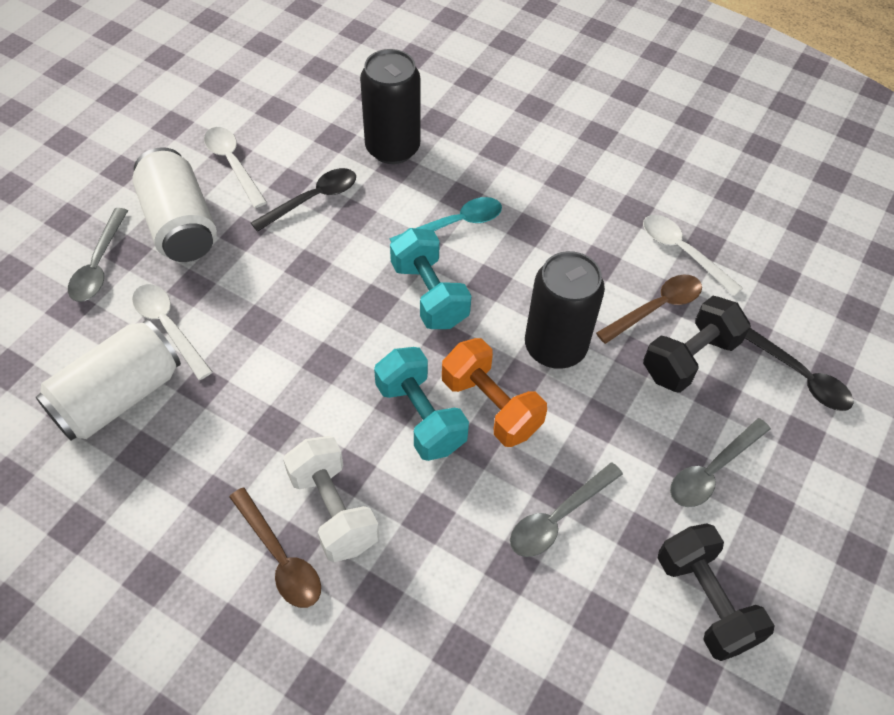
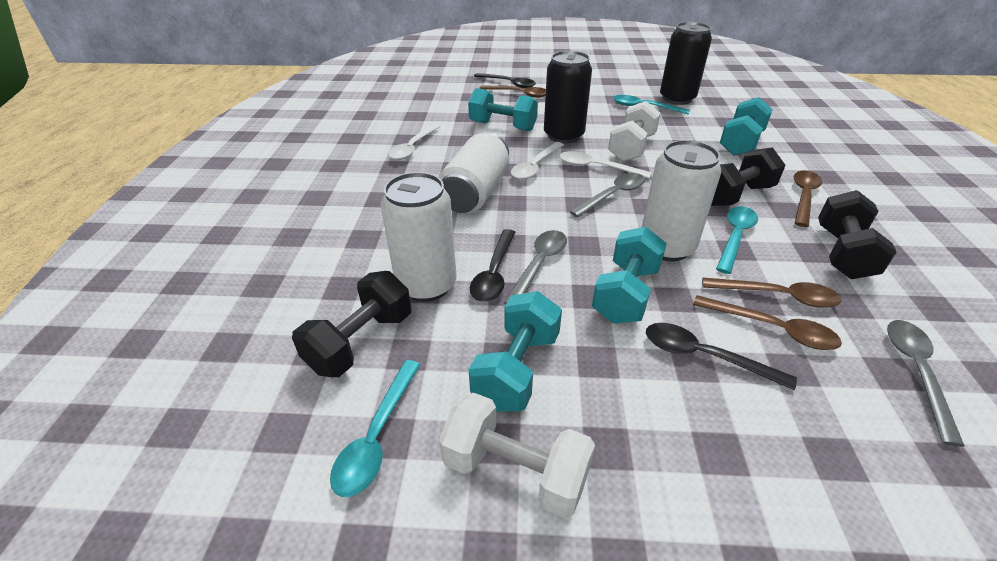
black dumbbell: [643,296,751,393] [658,523,775,661] = 2 -> [292,271,411,377] [711,147,785,206] [818,190,897,279] = 3
black spoon: [251,168,356,232] [745,328,853,411] = 2 -> [470,229,516,302] [474,73,536,88] [646,323,797,390] = 3
brown spoon: [229,487,321,608] [596,275,702,344] = 2 -> [479,85,546,98] [693,295,842,350] [702,278,841,308] [793,170,822,227] = 4
orange dumbbell: [442,338,547,447] = 1 -> none = 0
turquoise dumbbell: [374,347,469,461] [390,228,472,329] = 2 -> [468,88,538,131] [469,291,562,412] [592,226,667,324] [720,97,773,156] = 4
turquoise spoon: [389,197,502,242] = 1 -> [330,360,421,497] [613,95,690,114] [716,206,758,274] = 3
white can: [36,320,181,441] [132,147,217,262] = 2 -> [381,172,457,302] [438,132,509,213] [642,140,721,261] = 3
white dumbbell: [283,436,379,562] = 1 -> [439,392,595,518] [608,101,660,162] = 2

